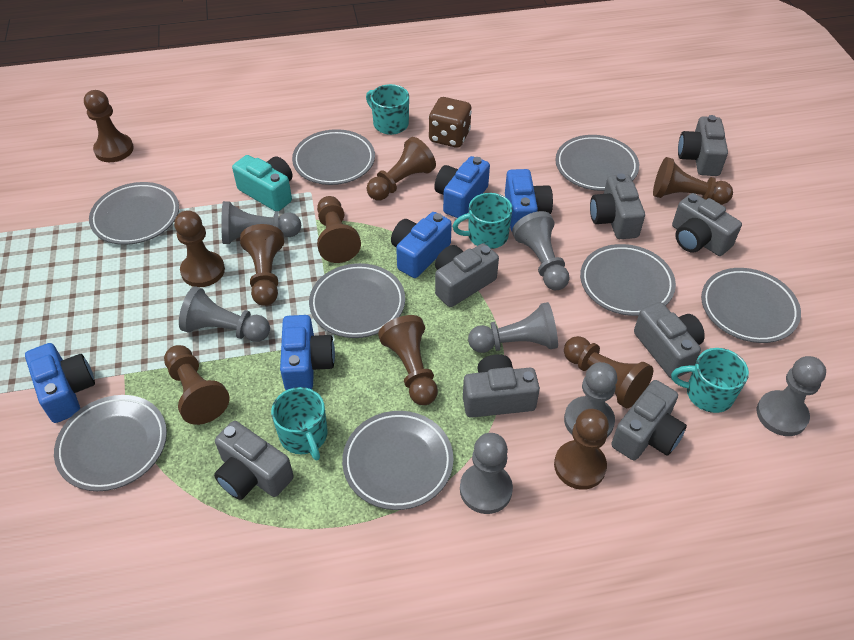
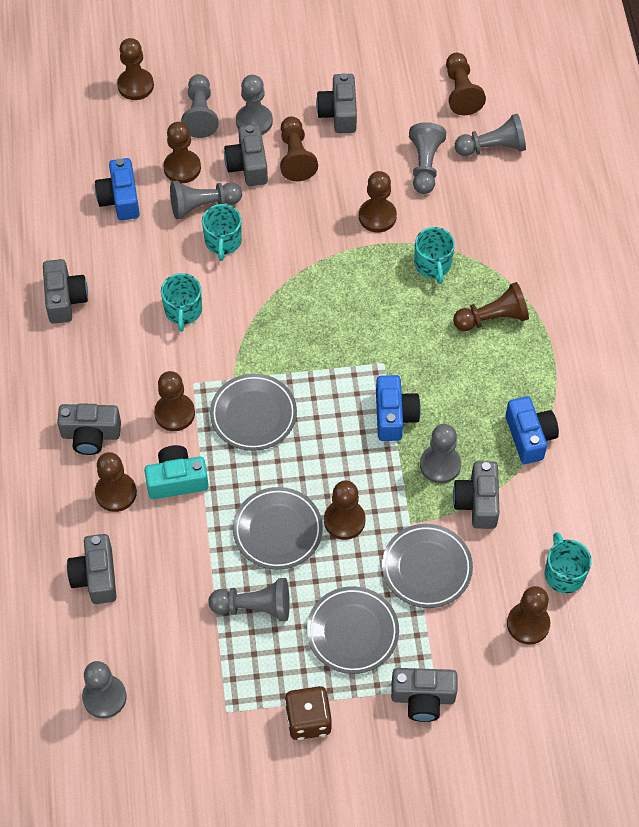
blue camera: [25,343,95,423] [280,315,335,390] [391,212,452,278] [434,156,490,218] [505,169,553,231] = 5 -> [95,158,140,220] [376,375,421,441] [506,396,559,464] = 3
grey camera: [214,421,294,500] [435,243,499,307] [463,354,540,418] [590,173,645,239] [611,380,687,460] [634,302,705,378] [672,193,742,256] [678,115,728,176] = 8 -> [43,259,88,324] [57,403,121,455] [67,534,117,604] [224,125,268,186] [316,73,357,133] [391,668,457,722] [453,461,499,529] = 7
grey pawn: [179,286,270,342] [221,201,301,244] [460,433,513,514] [468,302,558,353] [512,211,570,290] [564,362,617,437] [757,356,826,436] = 7 -> [82,661,127,719] [170,181,242,219] [181,74,218,138] [208,578,290,621] [236,75,273,135] [409,122,446,194] [420,424,461,484] [455,114,526,156] = 8
grey plate: [54,395,167,491] [89,182,179,245] [292,129,375,185] [309,263,405,338] [342,411,454,510] [555,135,639,191] [580,244,676,316] [701,268,801,343] = 8 -> [210,374,297,451] [233,487,323,570] [307,586,399,674] [382,524,473,608] = 4

